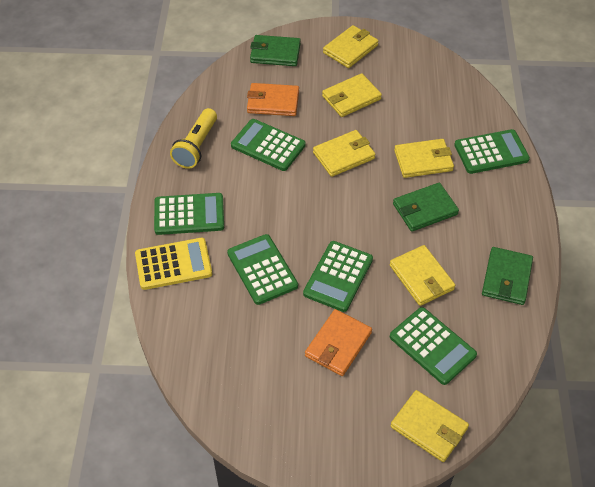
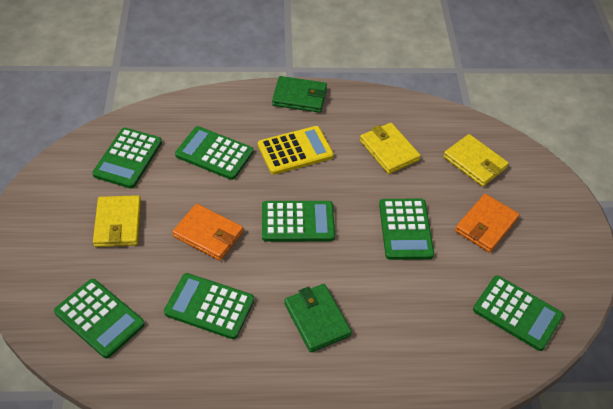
green calculator: [154,193,224,235] [227,234,298,305] [231,119,306,171] [303,241,373,312] [390,307,477,385] [454,129,530,174] = 6 -> [54,279,145,358] [92,128,162,188] [164,273,254,339] [175,126,253,180] [262,201,335,242] [379,199,434,260] [473,275,564,351] = 7
green wallet: [250,35,301,66] [393,183,459,232] [482,247,533,305] = 3 -> [272,76,327,113] [284,284,352,352] = 2
yellow flashlight: [170,108,217,169] = 1 -> none = 0
yellow wallet: [313,130,376,177] [322,73,382,117] [323,25,379,68] [390,245,455,306] [390,390,469,462] [394,139,454,178] = 6 -> [93,195,141,247] [360,123,421,174] [443,134,509,187] = 3

